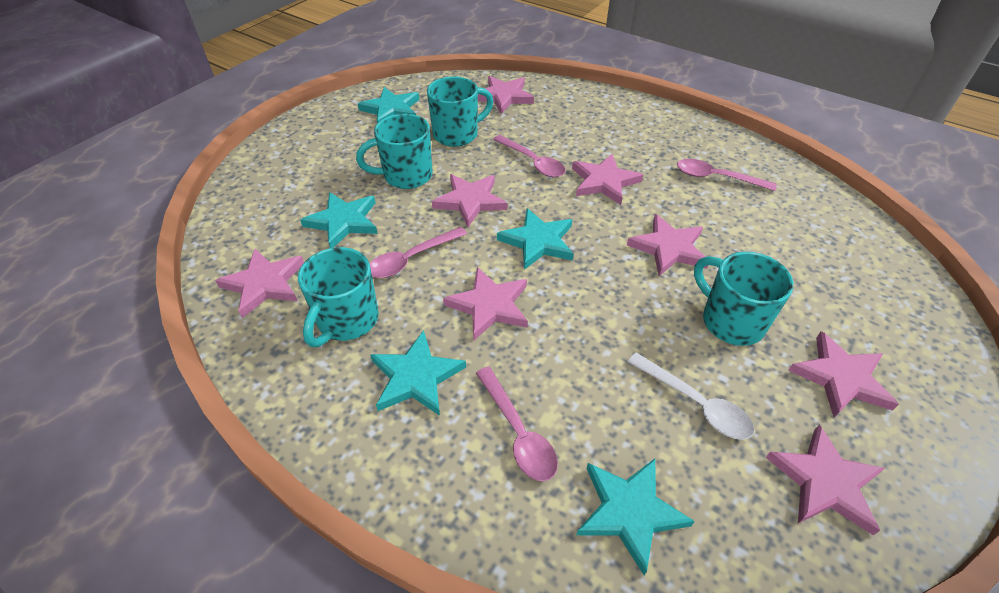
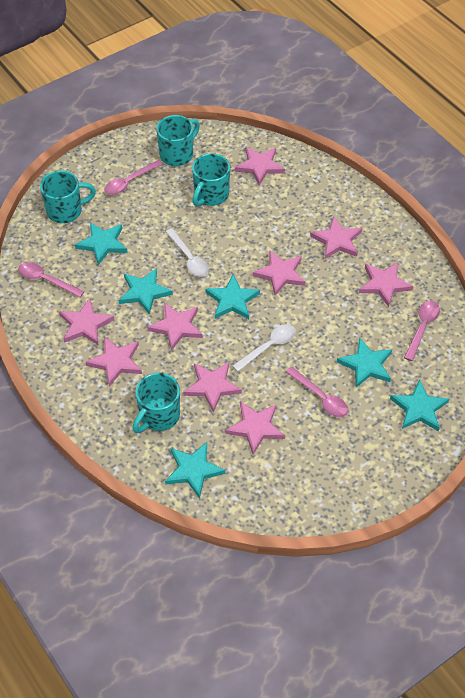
pink star: [215,249,304,318] [432,174,507,227] [443,267,528,341] [478,76,534,114] [572,154,643,205] [627,214,708,276] [766,425,885,535] [788,331,899,417] = 8 -> [59,298,114,346] [86,337,142,387] [147,303,203,351] [183,362,242,413] [225,402,285,455] [235,147,285,185] [253,250,306,295] [310,216,362,259] [359,262,413,307] = 9
turquoise star: [300,192,378,248] [358,87,419,123] [370,330,466,416] [497,208,574,270] [576,458,695,576] = 5 -> [75,222,128,265] [119,268,173,315] [165,442,225,499] [205,274,260,319] [337,337,392,388] [390,379,449,431] = 6
white spoon: [628,353,755,440] = 1 -> [166,228,209,277] [232,324,296,372] = 2

